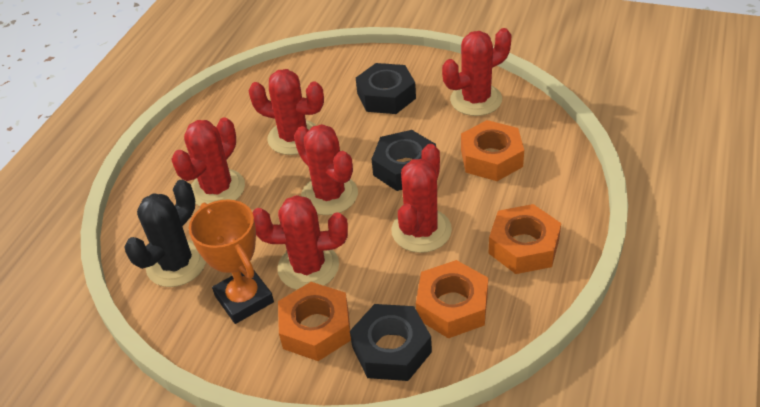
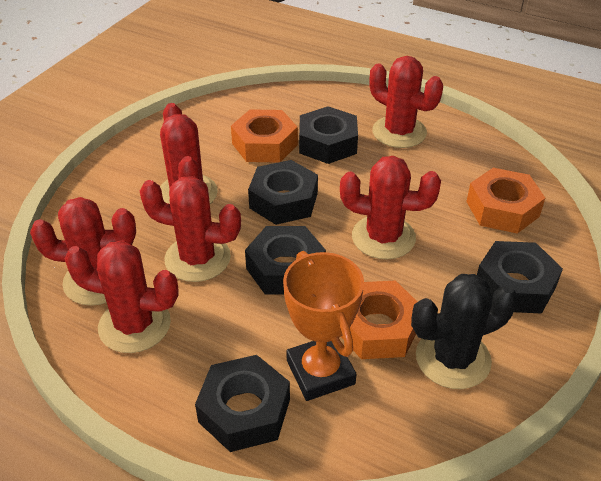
black nut: [350,304,432,381] [356,63,416,114] [372,130,436,191] = 3 -> [195,355,290,452] [245,226,326,295] [248,160,318,225] [299,106,358,164] [477,241,563,314] = 5
orange nut: [278,282,351,361] [416,260,488,338] [461,120,524,181] [489,204,561,274] = 4 -> [231,109,298,162] [341,281,417,359] [466,168,545,234] = 3

